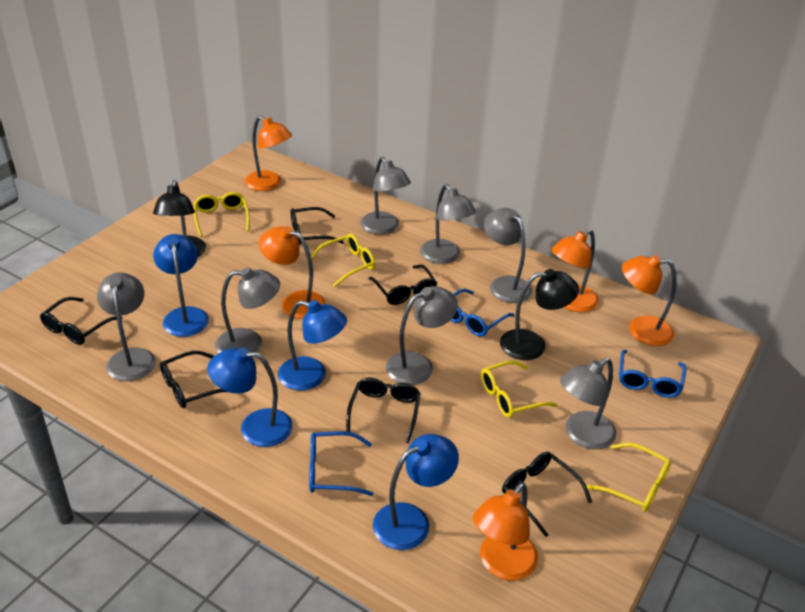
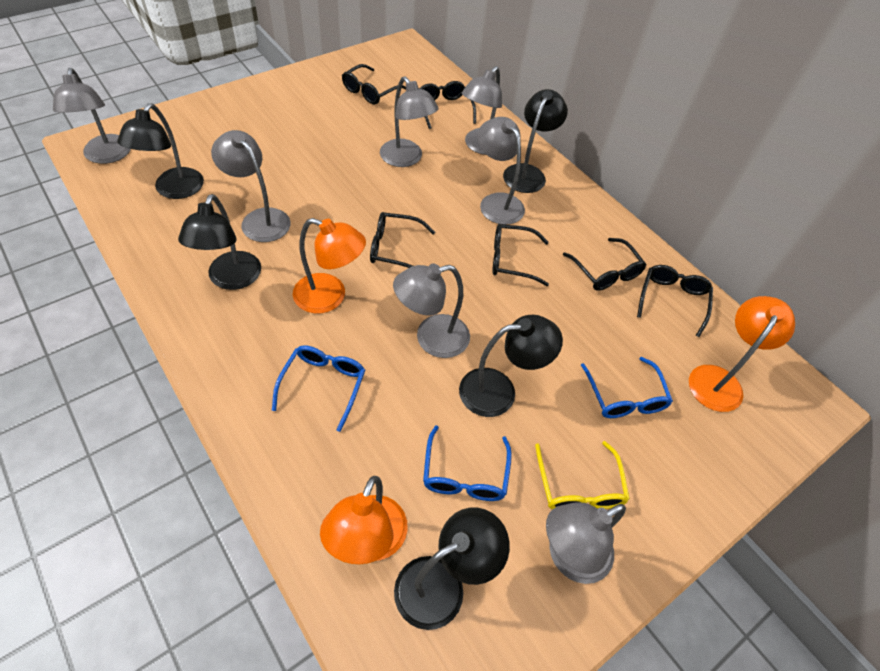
black lamp: [153,180,206,257] [500,269,579,360] = 2 -> [117,103,204,199] [178,194,261,290] [394,508,510,630] [459,315,563,417] [503,89,568,193] = 5
blue lamp: [153,234,209,337] [207,348,293,447] [278,300,347,391] [373,434,459,550] = 4 -> none = 0
orange lamp: [245,116,292,191] [259,226,326,319] [473,482,538,580] [551,229,599,312] [622,255,677,346] = 5 -> [293,218,366,313] [320,476,408,564] [689,296,795,412] = 3
yellow glasses: [194,192,250,237] [311,234,375,287] [481,360,558,418] [586,443,671,512] = 4 -> [535,441,630,509] = 1

